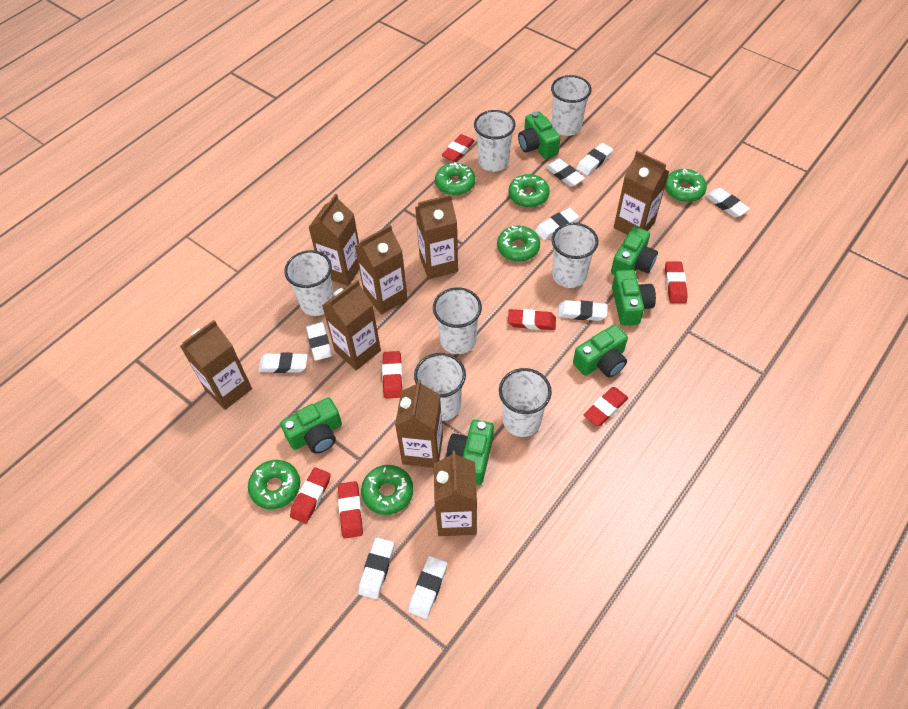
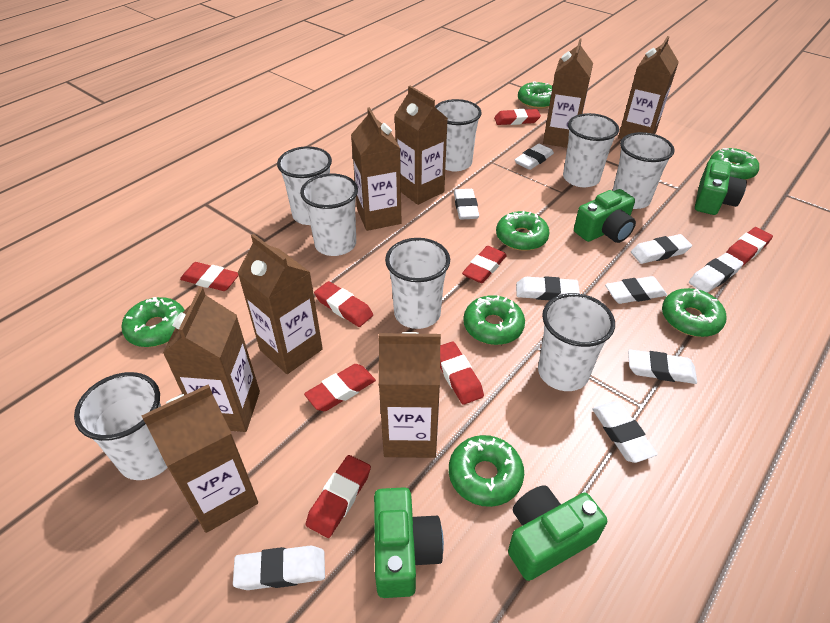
green camera: [280,397,342,454] [446,420,494,485] [518,111,560,159] [573,324,628,378] [611,226,658,275] [612,270,656,326] = 6 -> [374,487,444,598] [508,485,607,581] [574,189,636,243] [695,159,747,215] = 4
green donut: [248,460,300,509] [361,465,413,515] [435,162,475,195] [497,226,540,261] [508,174,550,208] [665,168,707,202] = 6 -> [121,297,184,347] [449,435,524,507] [463,295,525,345] [496,211,550,251] [518,81,553,109] [662,288,726,337] [710,148,759,180] = 7
red eraser: [290,467,331,524] [338,481,363,538] [382,351,403,399] [442,134,475,162] [508,309,556,330] [584,387,628,426] [665,262,688,303] = 7 -> [180,262,239,291] [304,364,376,411] [306,455,371,538] [314,281,373,327] [440,341,484,405] [462,246,507,283] [494,109,541,125] [726,227,773,266] = 8
white cup: [284,250,334,316] [414,353,466,421] [433,287,482,354] [474,110,516,172] [499,368,552,437] [551,75,592,136] [552,223,598,288] = 7 -> [74,372,168,480] [277,146,332,225] [300,174,358,256] [385,238,450,329] [435,99,482,172] [538,293,615,391] [563,113,619,187] [613,132,675,209] = 8

